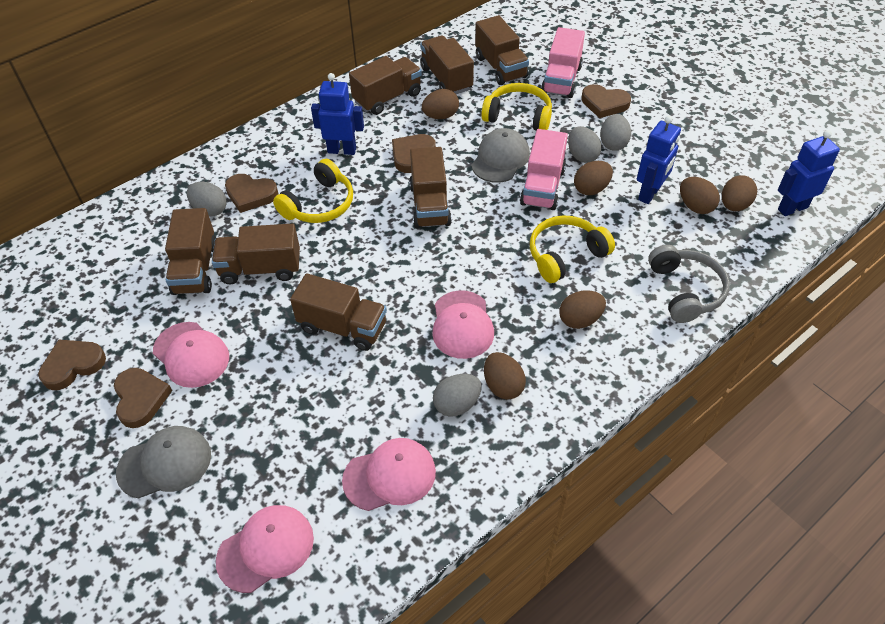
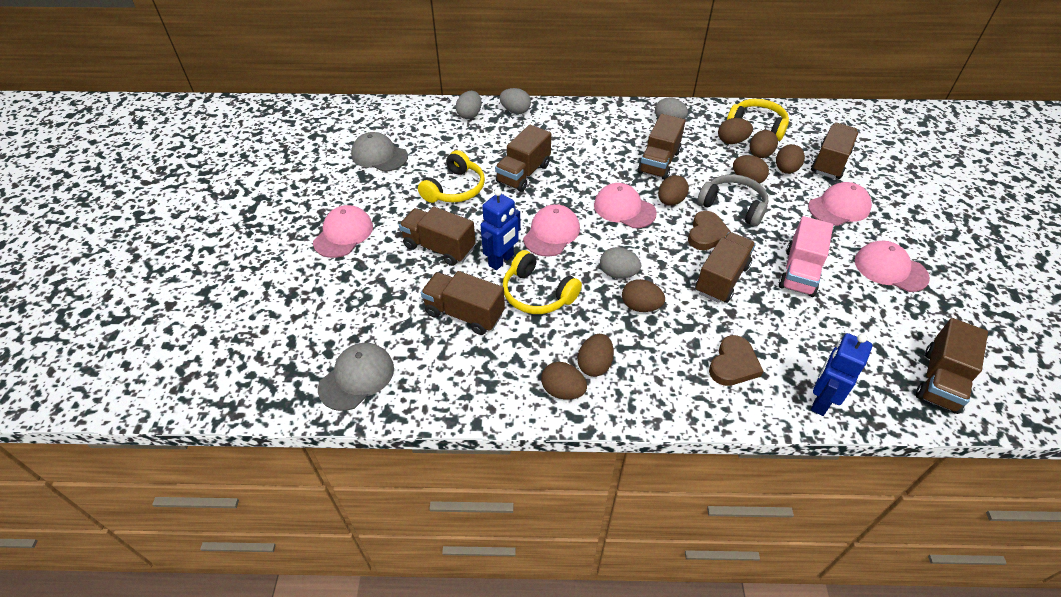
blue robot: [311,73,364,155] [637,116,681,204] [778,130,840,216] = 3 -> [481,189,521,270] [811,333,872,416] = 2
brown egg: [422,89,459,119] [484,352,526,400] [559,290,606,329] [574,161,613,195] [680,177,720,214] [722,175,757,211] = 6 -> [541,362,587,400] [577,334,614,377] [622,279,665,312] [658,175,689,206] [718,118,753,144] [733,155,769,184] [750,130,778,158] [776,144,805,174] = 8
brown heart: [38,340,106,390] [114,368,172,428] [225,174,278,213] [392,134,436,173] [581,84,631,118] = 5 -> [688,211,731,250] [709,335,763,386] = 2
pink cap: [153,322,229,388] [216,505,314,593] [342,438,436,511] [432,290,494,359] = 4 -> [313,205,373,258] [523,204,580,257] [594,183,657,228] [808,182,872,226] [855,241,930,292] = 5
pink truck: [520,129,568,210] [541,27,585,98] = 2 -> [779,216,833,297] = 1

